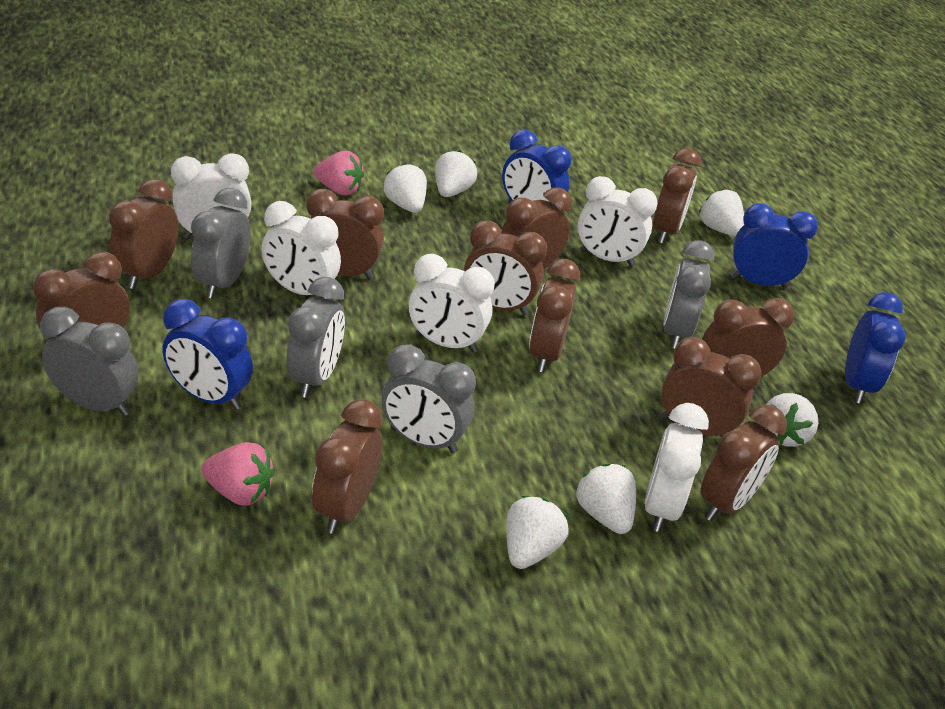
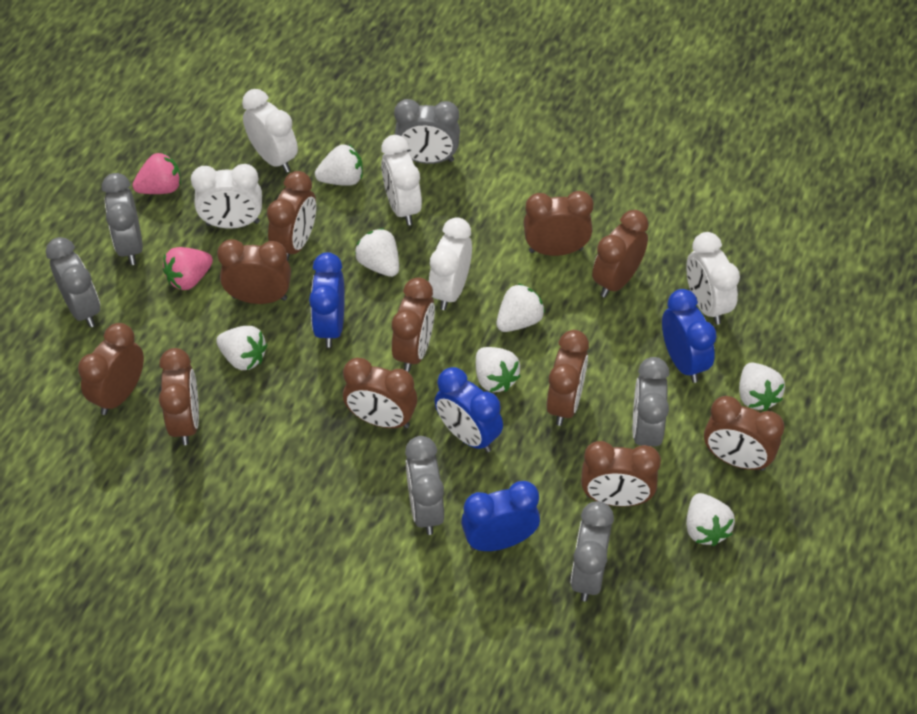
grey clock: [40,307,139,416] [191,188,251,299] [287,277,345,398] [382,345,476,453] [663,240,714,348] = 5 -> [46,237,100,327] [102,173,143,265] [394,99,460,164] [405,436,444,535] [571,501,614,601] [633,357,670,446] = 6
white strawberry: [384,163,427,213] [435,150,477,197] [506,496,569,569] [576,463,636,534] [699,188,744,236] [766,393,819,447] = 6 -> [216,326,267,370] [315,144,363,186] [355,228,399,277] [476,347,521,392] [496,283,545,332] [686,493,735,546] [739,363,785,411] = 7

